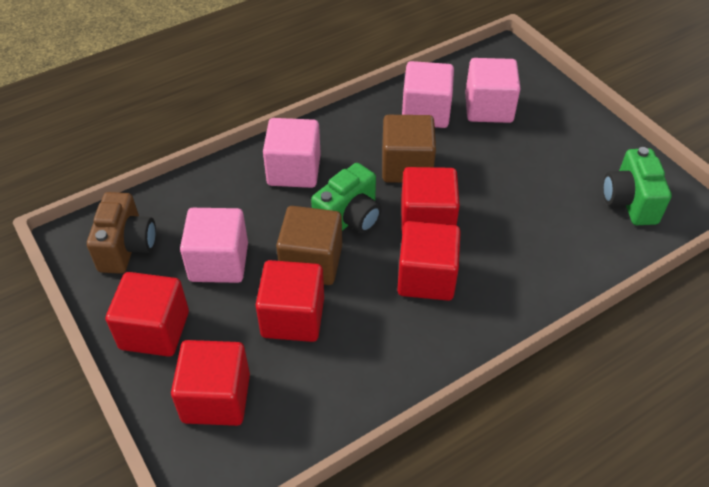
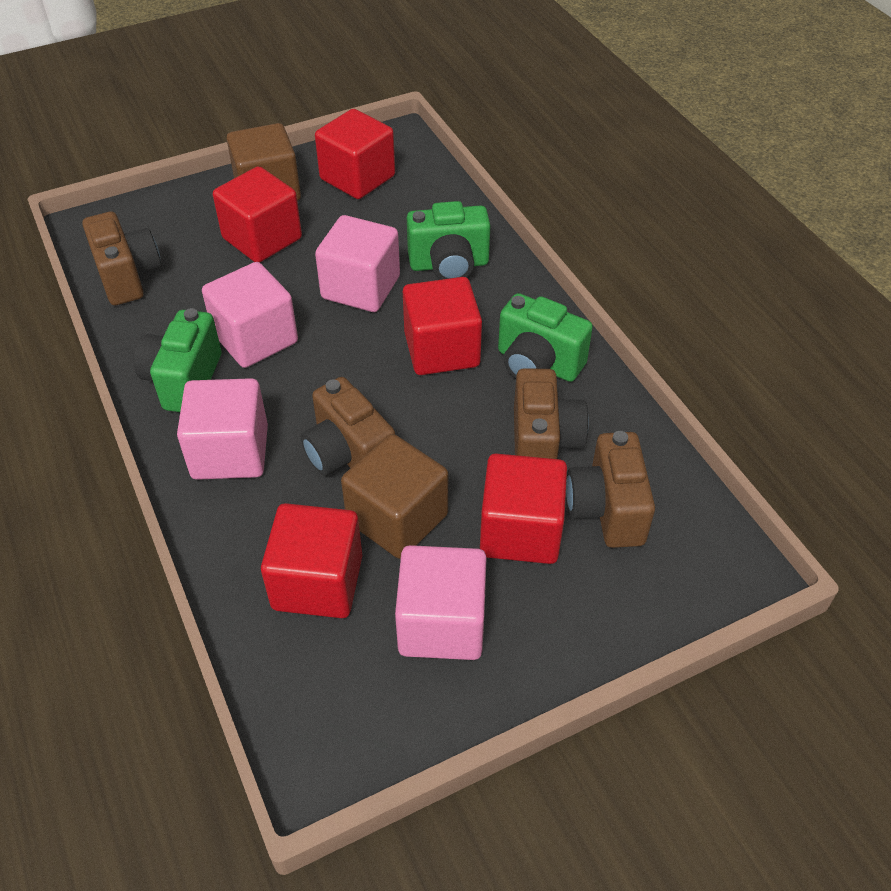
brown camera: [87,192,156,274] = 1 -> [82,212,162,305] [301,377,395,476] [514,368,589,459] [566,431,655,548] = 4
green camera: [311,163,382,234] [603,147,672,225] = 2 -> [134,308,221,412] [407,201,491,280] [498,293,593,382] = 3

